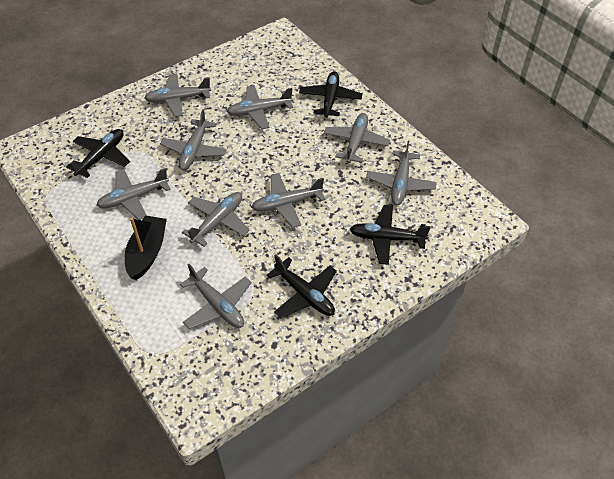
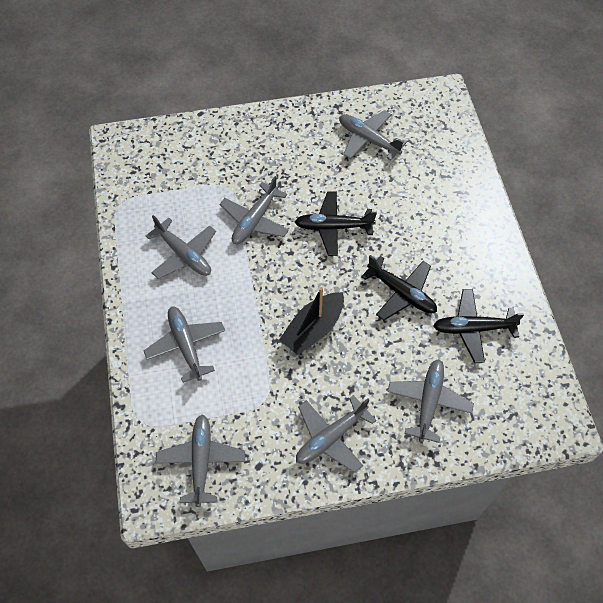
black plane: [66,129,130,178] [266,254,337,318] [299,71,362,118] [350,205,431,265] = 4 -> [295,191,377,256] [361,255,437,320] [433,289,524,363] = 3
grey plane: [96,168,171,220] [144,73,211,117] [160,109,227,170] [180,264,252,329] [182,192,250,247] [227,85,293,129] [251,173,325,228] [324,113,390,163] [366,141,437,205] = 9 -> [144,306,225,383] [146,215,216,279] [156,414,245,507] [220,176,289,244] [296,395,376,473] [339,110,407,160] [387,359,474,443] = 7

